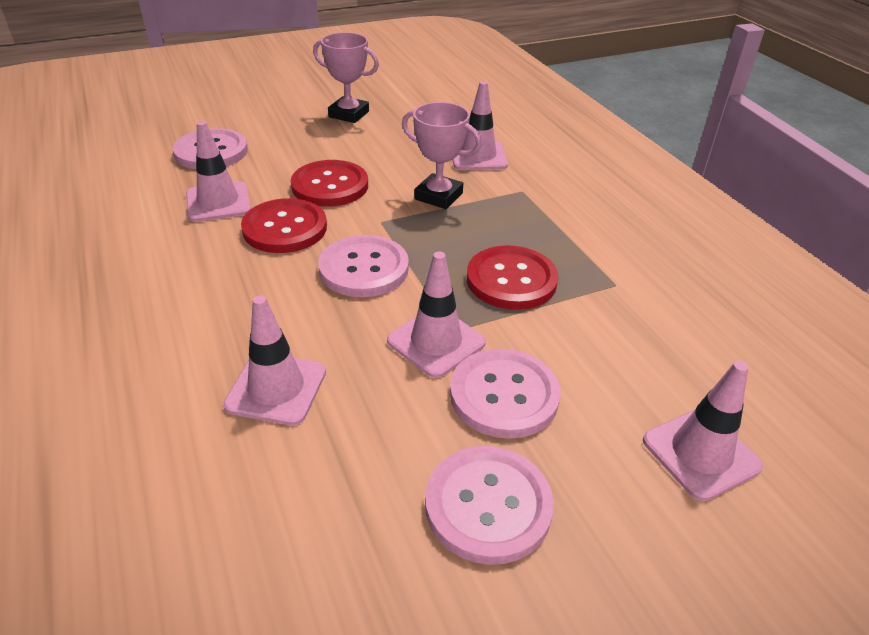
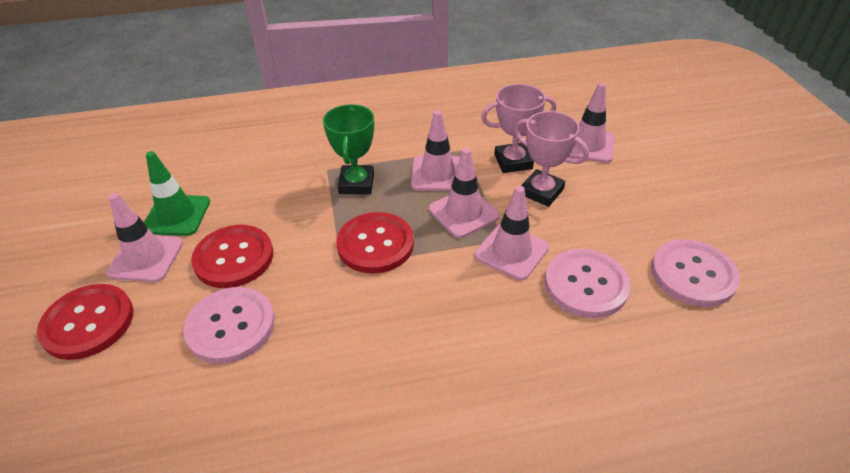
green traffic cone: none = 0 -> [144,151,210,236] = 1
green trophy: none = 0 -> [323,104,374,194] = 1
pink button: [172,128,248,169] [318,235,409,297] [425,446,554,565] [450,348,561,439] = 4 -> [183,287,275,364] [545,249,631,318] [651,239,740,307] = 3

